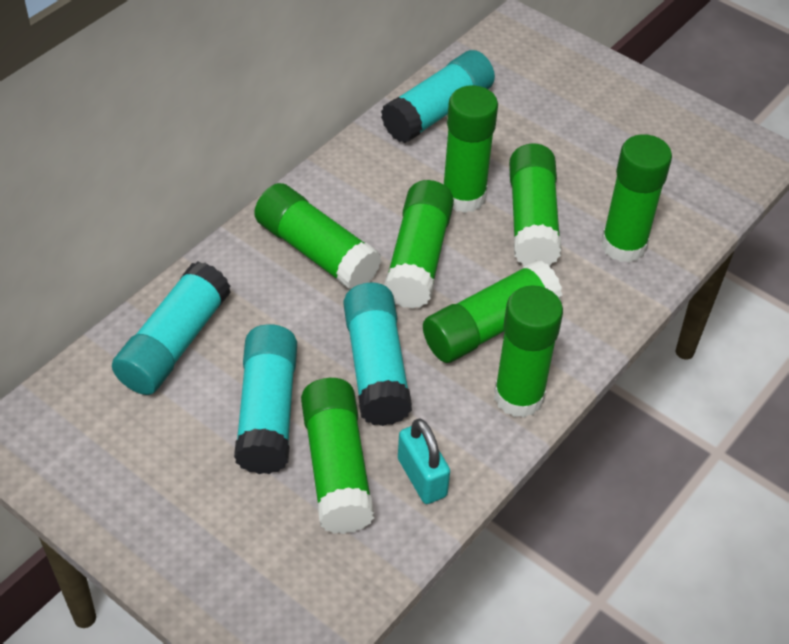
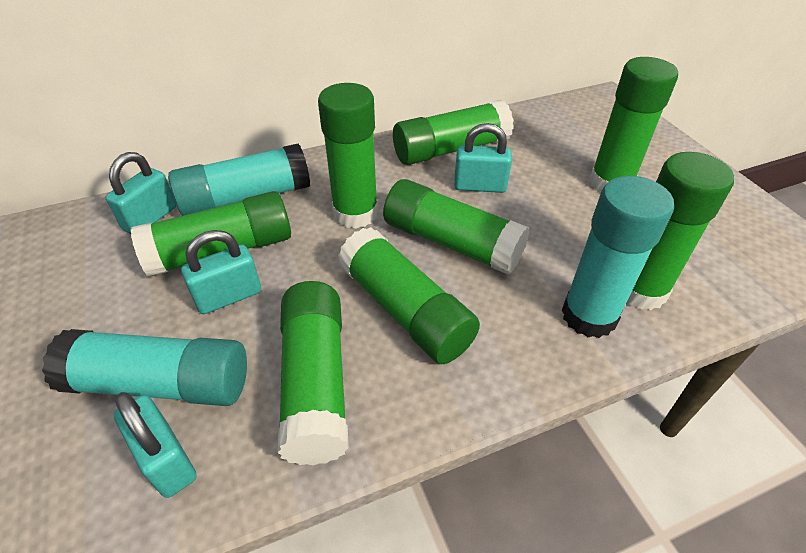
turquoise glue stick: [112,262,231,395] [234,324,297,474] [344,282,412,426] [381,50,495,143] = 4 -> [42,329,247,406] [168,143,310,216] [562,176,674,338] = 3
turquoise padlock: [398,419,450,504] = 1 -> [106,152,176,234] [114,392,197,498] [181,230,261,314] [454,123,512,193] = 4

